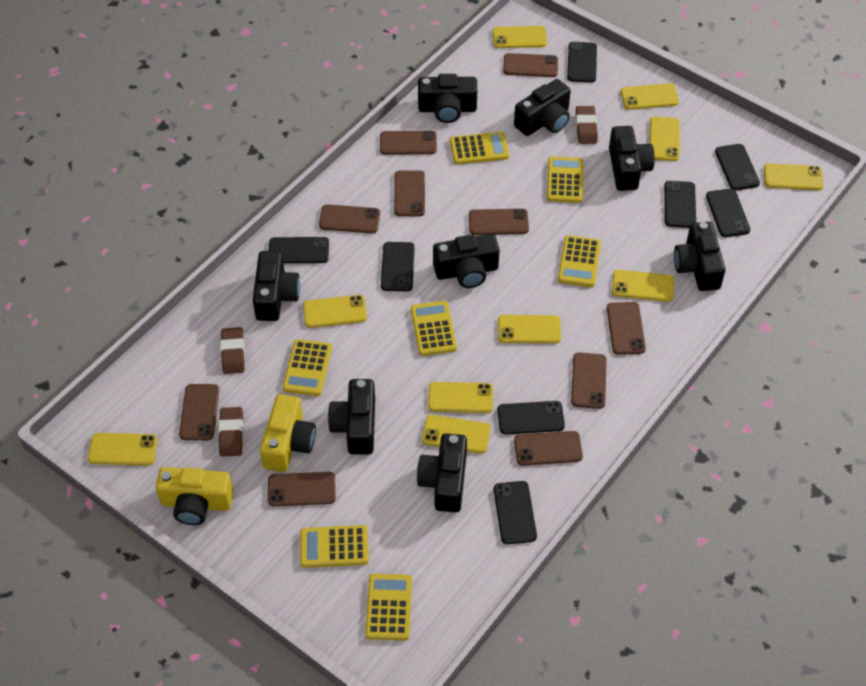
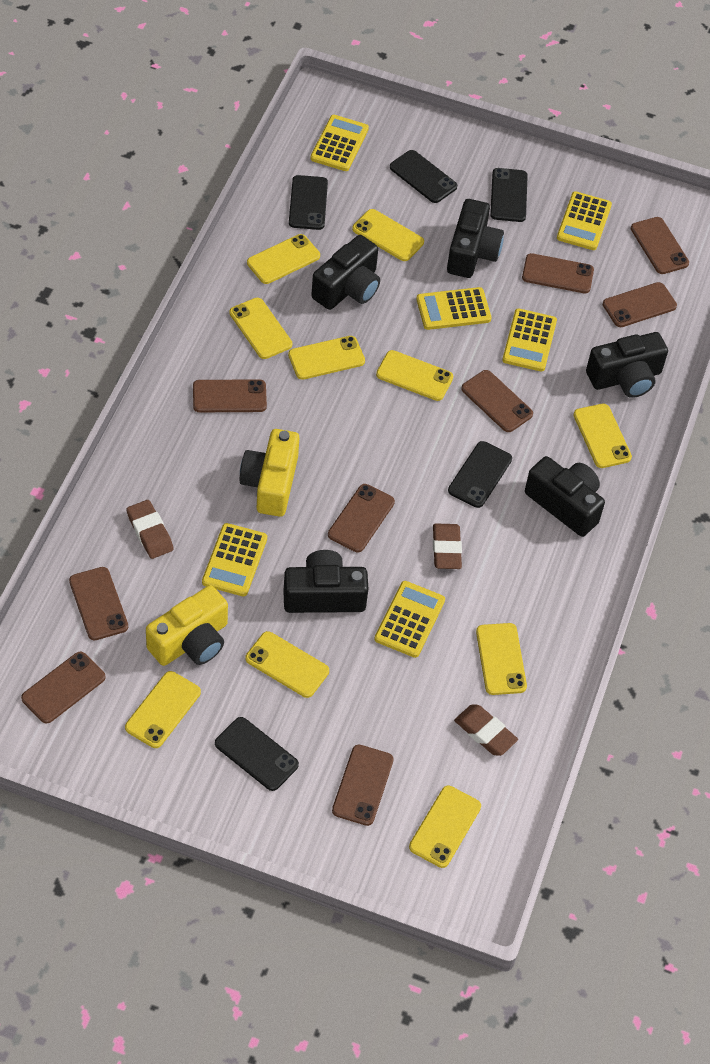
black camera: [253,251,300,321] [328,379,375,455] [417,433,467,512] [418,74,477,123] [433,234,500,288] [514,79,571,136] [609,126,655,191] [674,222,726,291] = 8 -> [283,550,368,613] [311,235,380,310] [447,199,504,278] [525,456,605,537] [586,332,668,398] = 5
black phone: [269,237,329,263] [381,242,415,291] [494,481,537,544] [497,401,565,434] [567,42,597,83] [664,181,696,228] [706,189,750,237] [715,144,760,190] = 8 -> [215,717,299,791] [289,175,328,230] [390,150,457,203] [448,441,512,508] [490,168,528,222] = 5
brown phone: [179,384,219,440] [268,472,336,506] [319,204,380,233] [380,131,437,155] [394,170,425,216] [469,209,529,235] [503,53,558,77] [514,431,583,466] [571,353,607,409] [607,302,646,355] = 10 -> [21,652,106,724] [69,567,128,640] [193,379,267,412] [328,484,395,552] [332,744,394,826] [461,370,533,432] [522,253,594,293] [603,282,677,327] [631,217,689,274] = 9
yellow calculator: [283,339,332,396] [300,525,369,568] [365,574,412,641] [411,301,457,356] [450,132,509,164] [547,157,584,203] [558,235,601,287] = 7 -> [202,523,267,596] [310,115,369,171] [374,581,445,658] [416,287,491,330] [502,308,557,372] [557,191,612,250] = 6

